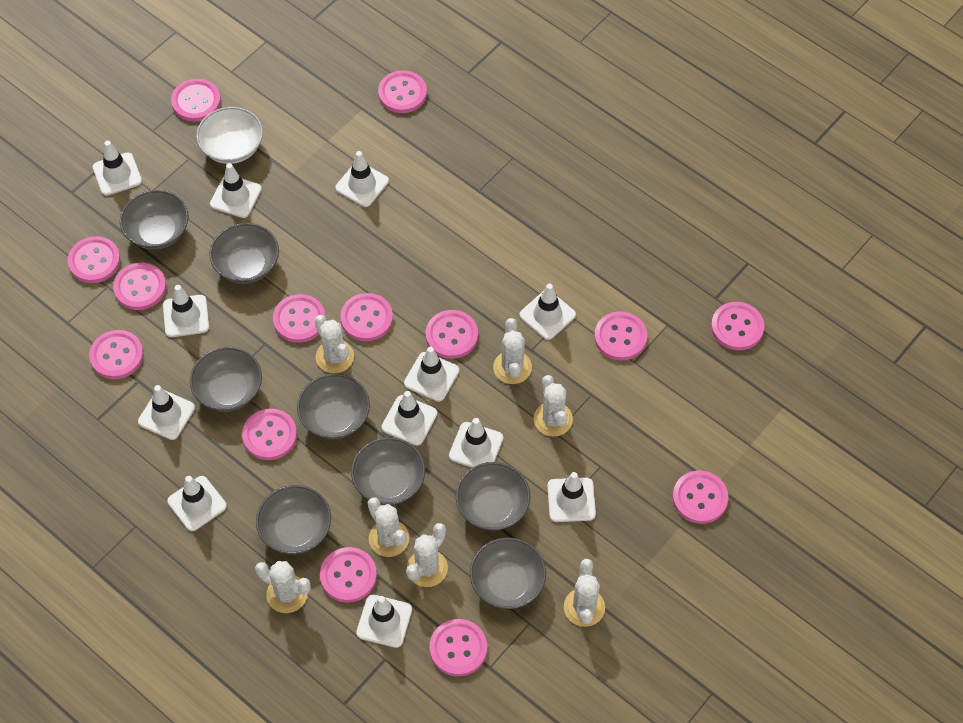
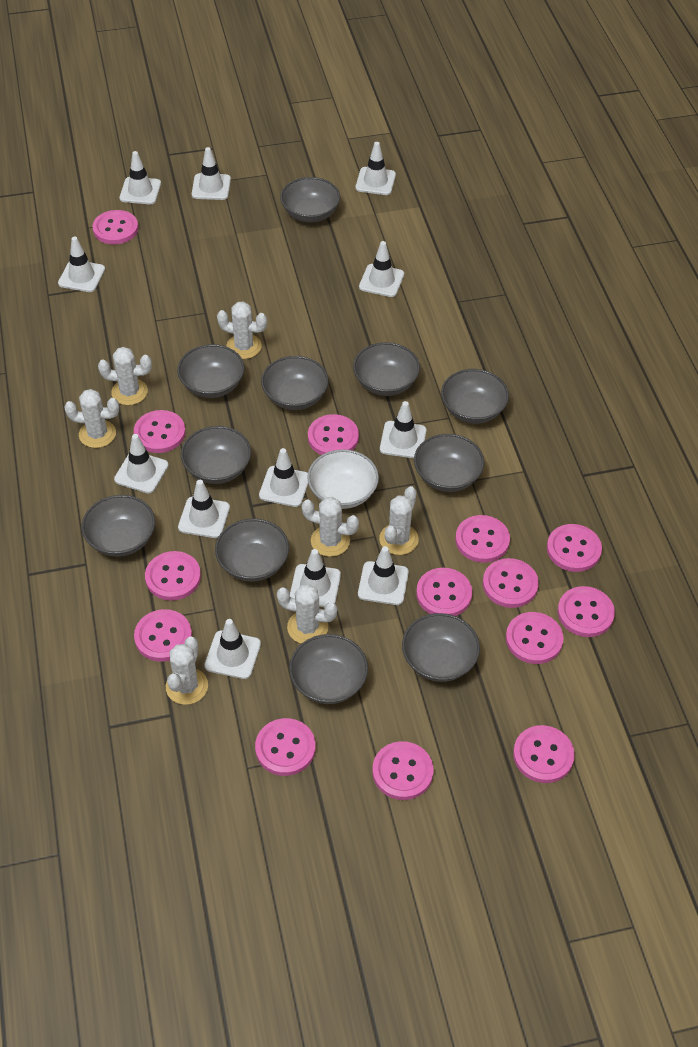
grey bowl: [120,190,189,250] [190,347,262,412] [210,223,279,284] [256,485,331,554] [297,374,370,439] [351,438,425,505] [456,462,530,531] [470,538,546,609] = 8 -> [82,495,155,557] [177,344,245,398] [181,426,251,484] [215,518,289,582] [261,356,329,410] [280,177,340,223] [289,634,368,704] [353,342,420,396] [402,613,480,682] [414,434,484,492] [441,369,509,424] = 11

